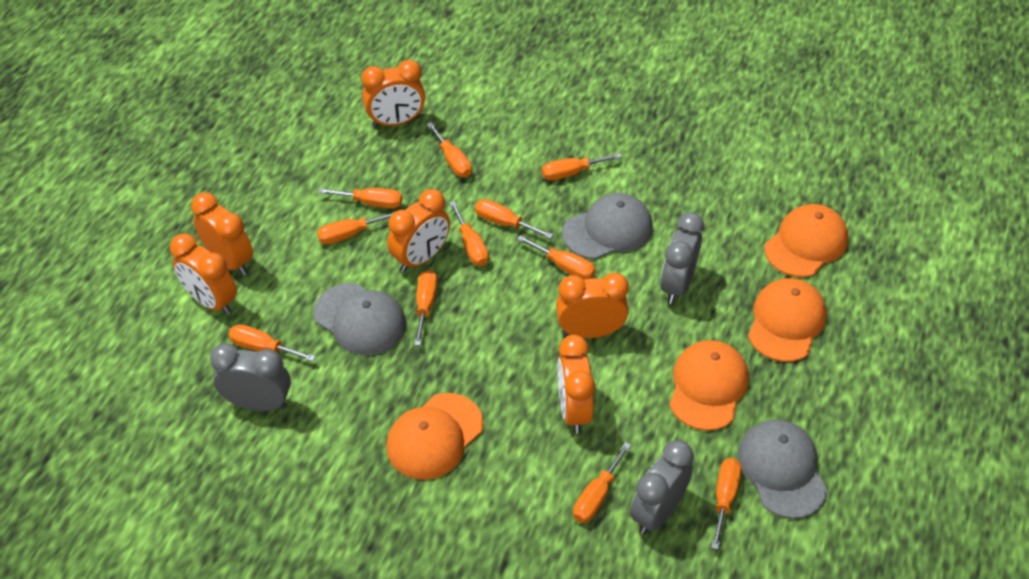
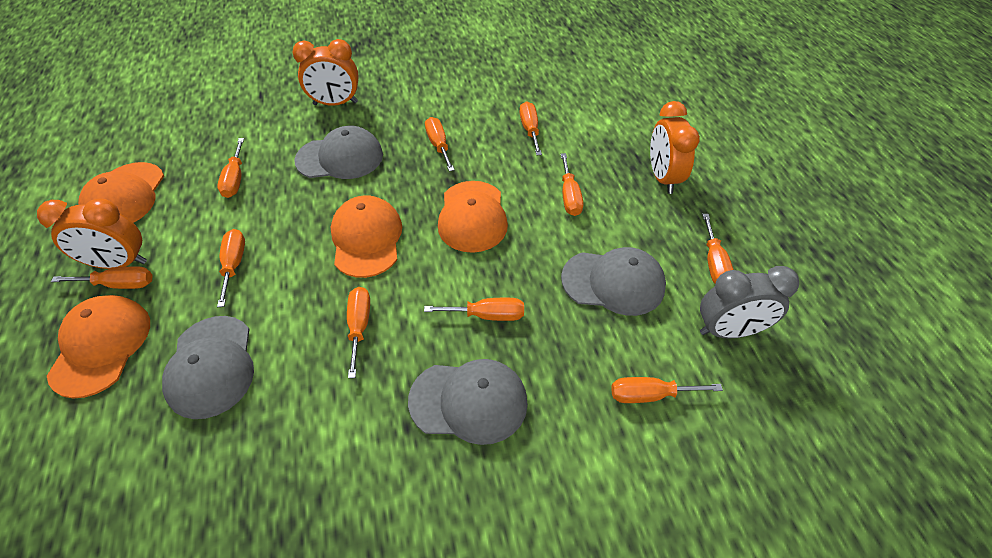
grey cap: [313,283,406,355] [562,193,653,259] [738,420,828,519] = 3 -> [162,316,254,419] [294,126,383,179] [408,359,528,445] [561,247,666,316] = 4
grey clock: [210,343,291,411] [630,440,694,534] [660,212,704,304] = 3 -> [700,266,799,339] = 1
orange clock: [170,233,237,315] [191,192,253,275] [361,60,425,127] [387,189,450,272] [556,273,629,338] [557,335,595,433] = 6 -> [37,198,147,269] [293,39,359,106] [650,101,700,194] = 3
orange screwdriver: [228,324,316,361] [317,211,396,244] [318,188,402,209] [414,270,438,346] [427,122,472,177] [449,201,489,266] [475,199,553,239] [517,235,596,280] [542,153,622,181] [573,442,631,523] [711,458,742,550] = 11 -> [51,266,153,289] [217,138,244,198] [217,229,245,307] [347,287,370,378] [424,298,524,321] [425,117,454,172] [520,102,542,155] [561,153,583,216] [611,377,723,403] [702,214,734,284] = 10

